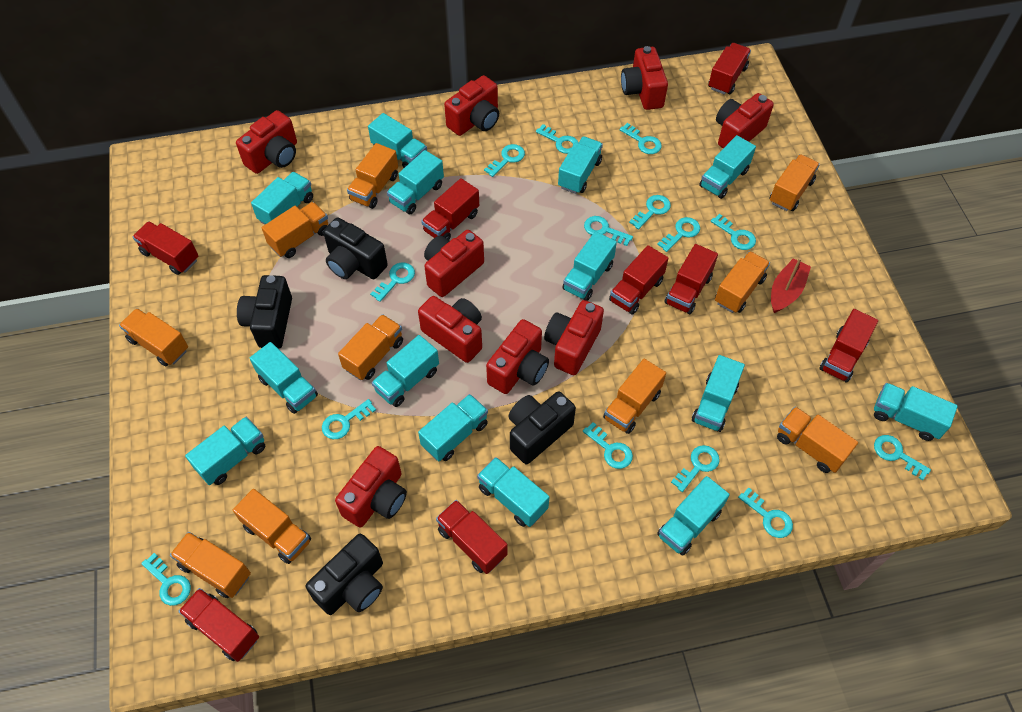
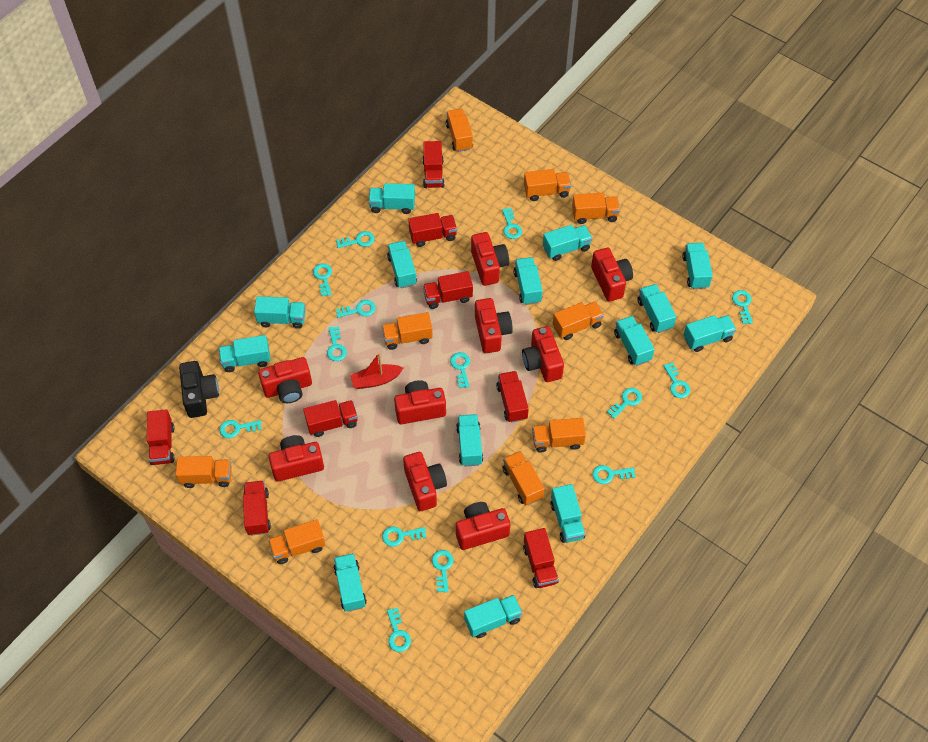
black camera: [237,275,292,349] [306,534,383,615] [323,217,388,279] [508,391,576,464] = 4 -> [179,361,219,418] = 1
orange truck: [119,308,188,366] [170,532,251,598] [233,489,311,564] [262,202,328,258] [338,314,403,380] [347,143,398,209] [603,359,666,434] [715,251,770,313] [769,154,820,211] [777,407,858,473] = 10 -> [176,456,232,488] [268,519,326,564] [382,312,433,350] [446,109,473,152] [503,451,545,505] [524,169,571,201] [532,418,586,452] [553,301,604,340] [572,193,620,224] = 9

